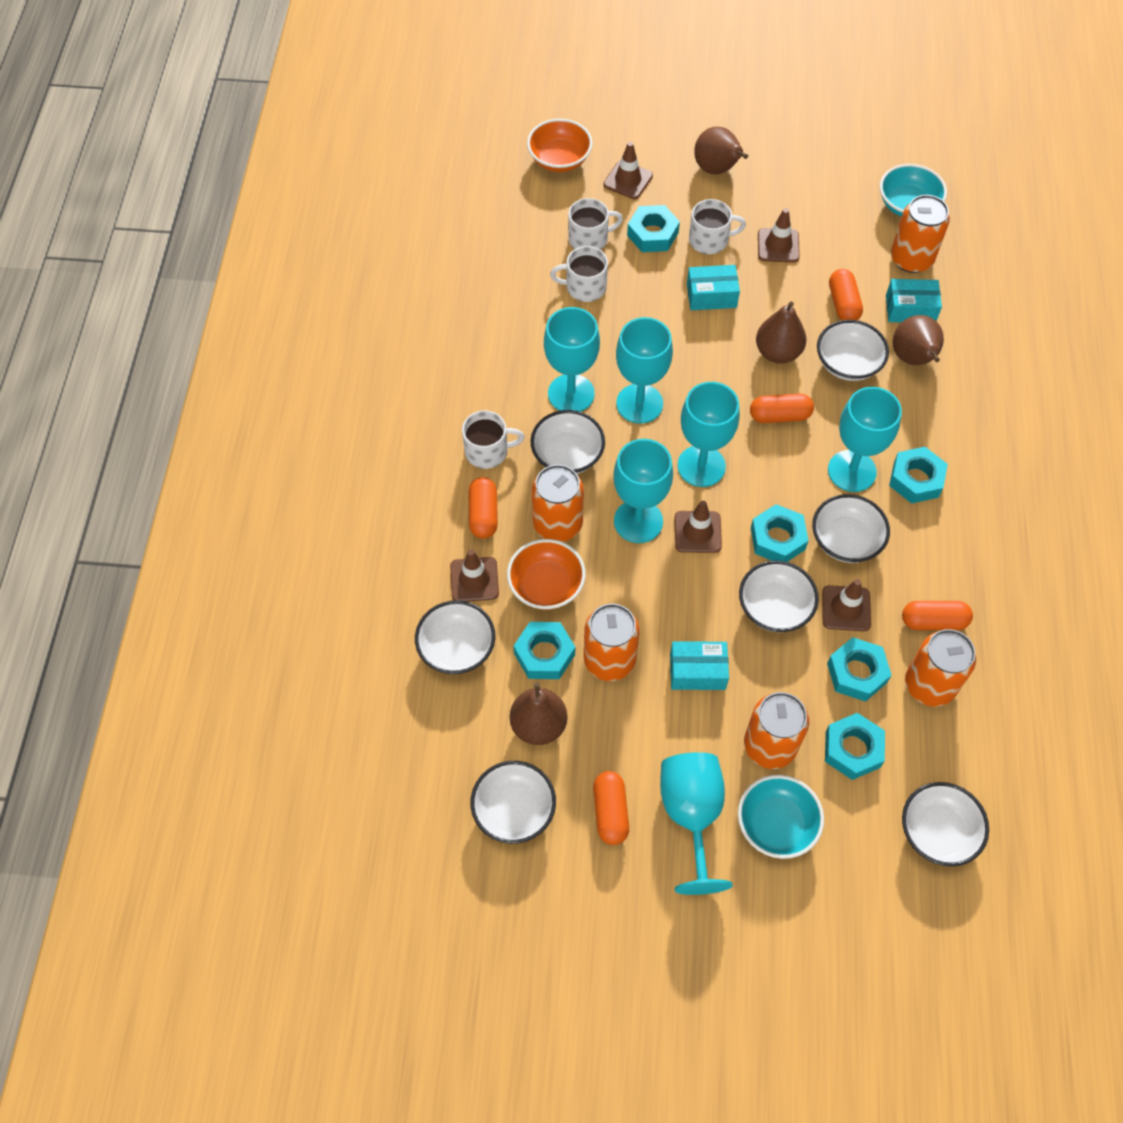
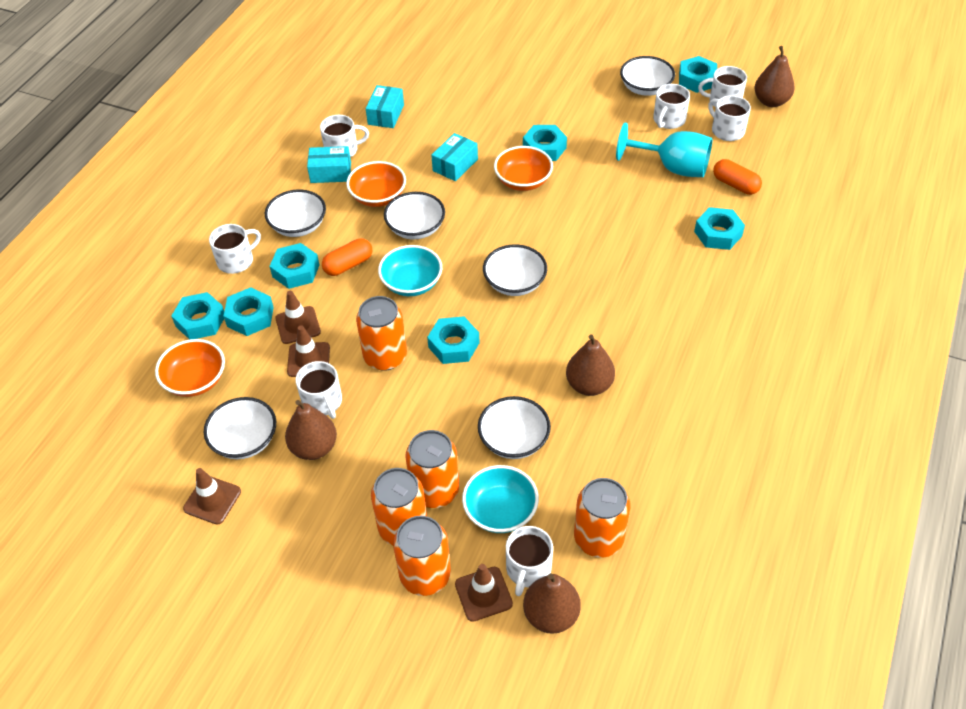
brown traffic cone: [450,549,499,602] [603,142,653,199] [675,501,722,553] [758,208,800,263] [822,579,871,631] = 5 -> [183,468,241,525] [275,291,321,344] [287,325,330,377] [455,564,513,622] = 4
orange bowl: [507,539,586,610] [527,119,593,172] = 2 -> [155,339,225,397] [346,161,406,207] [494,146,553,191] = 3
orange capsule: [469,477,498,539] [593,771,629,845] [750,393,814,423] [829,269,863,320] [902,601,973,630] = 5 -> [322,238,372,276] [713,159,762,195] = 2
turquoise goblet: [544,307,600,412] [613,439,673,543] [616,317,673,424] [660,752,732,895] [677,382,740,487] [828,387,902,492] = 6 -> [616,123,712,177] = 1
turquoise nut: [513,622,575,679] [627,205,680,252] [751,504,809,562] [825,713,885,780] [827,637,892,702] [889,447,948,504] = 6 -> [171,292,224,340] [224,287,274,336] [269,243,320,289] [427,316,480,364] [523,125,567,161] [679,56,717,93] [694,207,745,250] = 7
white bowl: [415,600,495,674] [470,761,556,844] [531,410,605,474] [739,561,819,632] [812,494,890,563] [817,320,889,381] [902,782,989,867] = 7 -> [204,397,276,459] [265,190,326,237] [384,192,445,240] [478,396,551,459] [483,244,547,296] [620,56,675,96] = 6
white mug: [462,411,525,469] [550,246,608,302] [568,198,623,250] [689,199,746,254] = 4 -> [209,224,261,274] [296,361,342,419] [320,115,369,158] [506,526,553,596] [653,84,690,129] [698,66,747,107] [708,95,751,141] = 7

